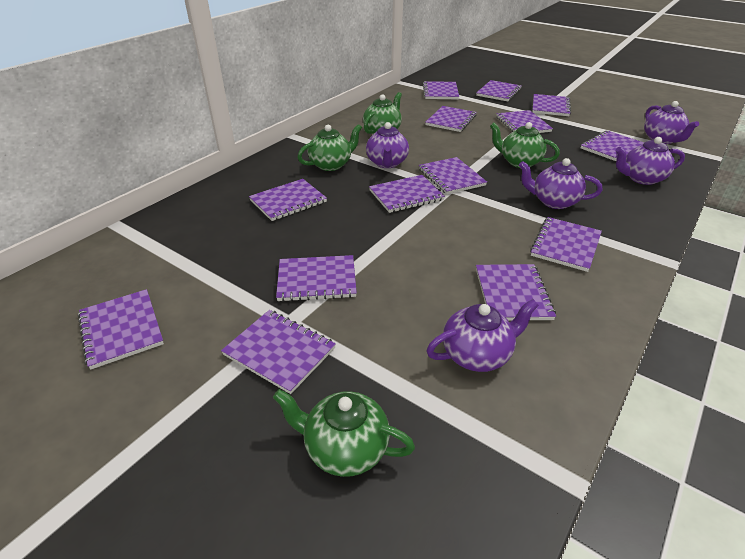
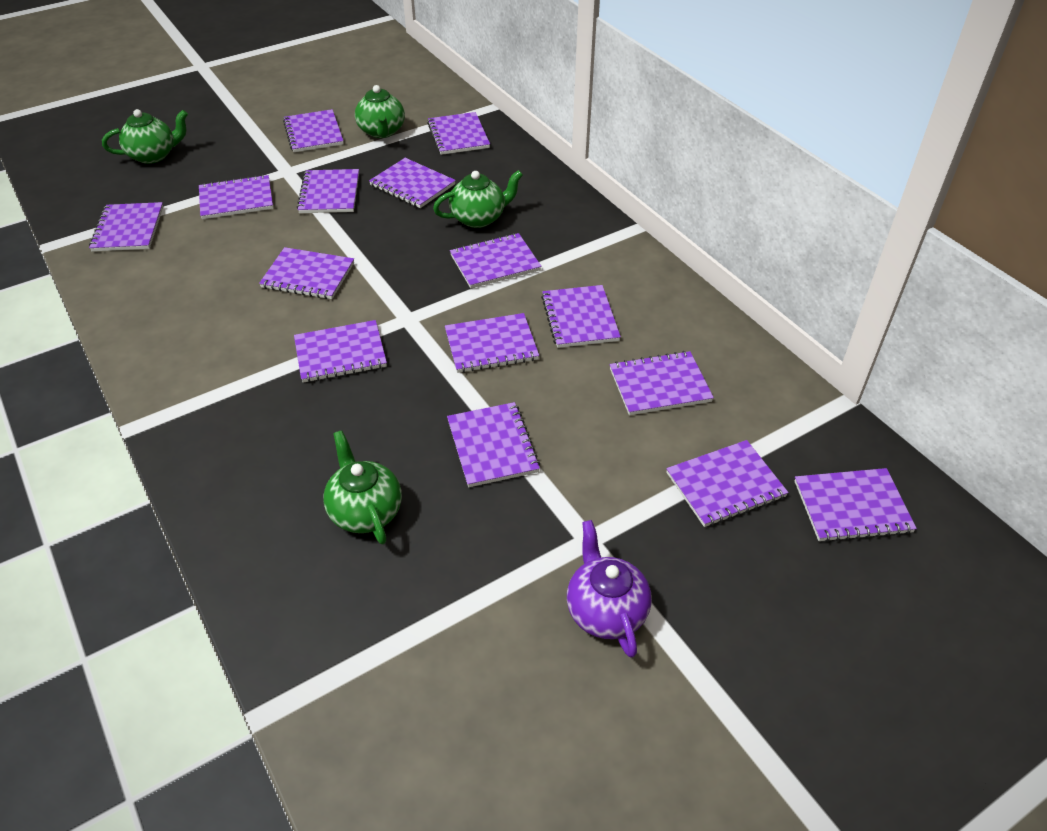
purple notebook: [78,289,164,370] [221,310,336,394] [249,179,327,221] [276,255,357,302] [369,175,445,213] [419,157,487,194] [423,81,459,99] [425,106,477,132] [476,80,522,101] [476,264,556,321] [496,110,553,133] [530,217,602,272] [532,94,571,116] [581,130,644,161] = 14 -> [89,202,163,252] [199,174,273,219] [259,247,354,299] [283,109,343,152] [294,320,387,383] [297,169,359,213] [369,158,456,208] [427,112,490,155] [445,313,539,373] [447,402,540,487] [450,233,541,288] [541,285,621,348] [610,351,714,415] [666,440,789,527] [794,468,917,542] = 15
purple teapot: [366,122,409,168] [427,299,539,372] [519,158,602,209] [616,137,685,185] [644,101,699,144] = 5 -> [567,520,652,658] = 1

